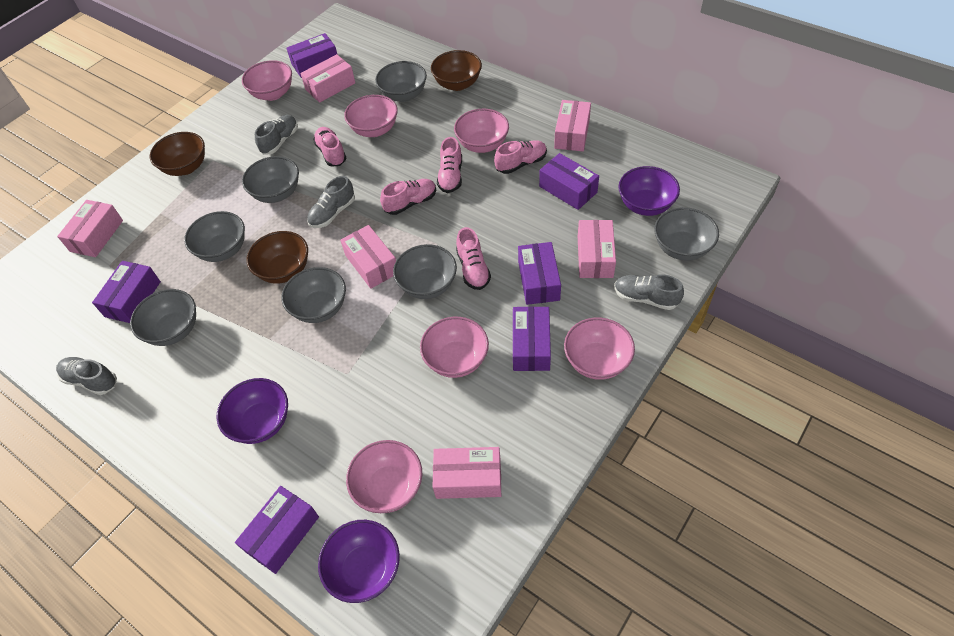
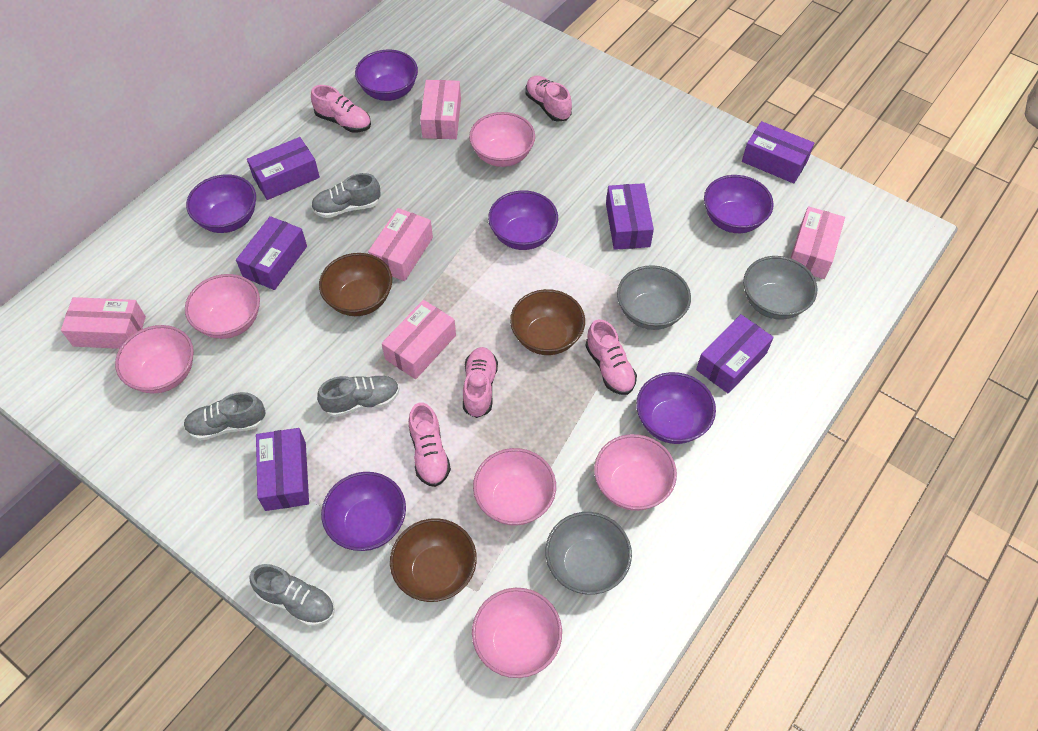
grey bowl: [130,289,196,346] [184,211,245,262] [242,156,299,203] [281,267,346,323] [375,61,427,102] [393,244,457,299] [654,207,719,261] = 7 -> [545,512,632,595] [617,265,691,330] [743,256,818,320] = 3
pink box: [57,200,123,257] [300,54,355,103] [340,225,396,289] [433,447,501,499] [554,100,591,151] [578,220,616,278] = 6 -> [61,297,146,349] [368,208,433,281] [382,300,456,379] [420,80,461,139] [791,206,845,279] = 5
purple bowl: [217,378,288,444] [318,520,400,603] [618,166,680,216] = 3 -> [186,174,256,233] [321,472,406,551] [355,50,418,101] [488,190,558,250] [636,372,716,444] [704,175,774,233] = 6

